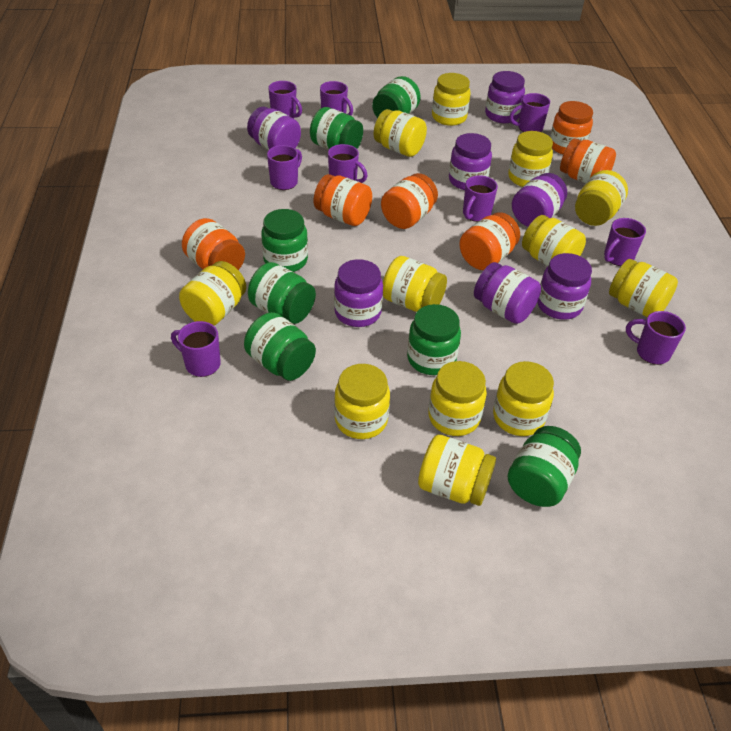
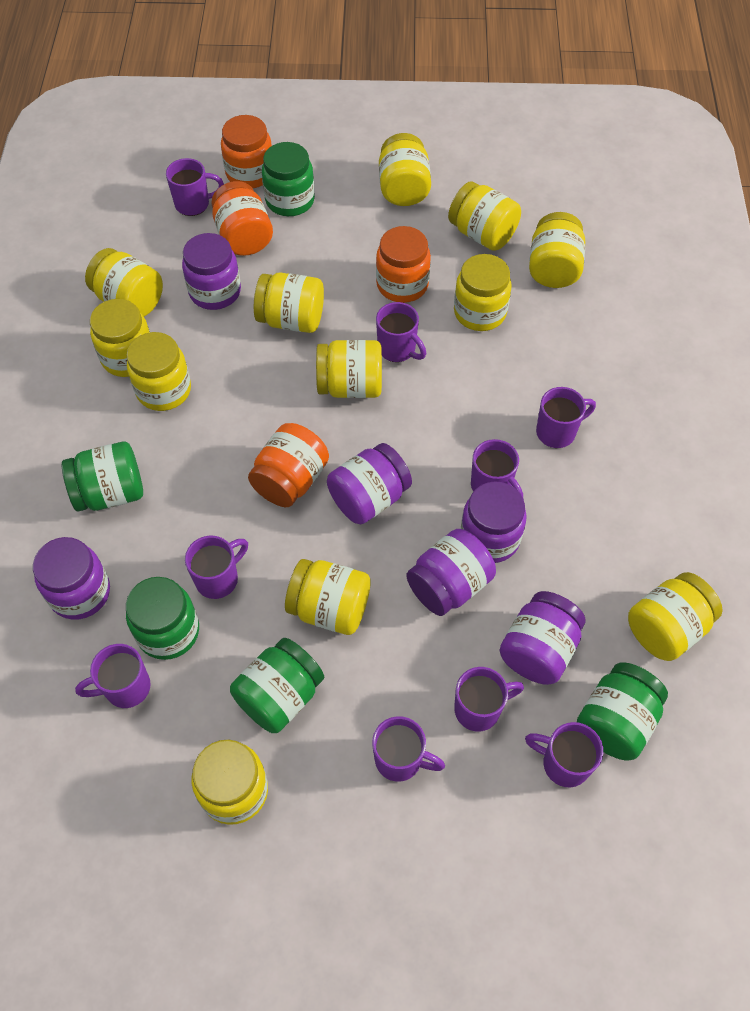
green jar: [244,312,316,381] [248,262,316,324] [261,209,308,272] [310,107,363,150] [372,76,421,118] [407,304,461,375] [508,426,581,507] = 7 -> [62,442,143,512] [126,577,199,660] [230,638,324,733] [262,142,315,216] [577,662,668,760] = 5
orange jar: [182,218,245,270] [314,174,372,226] [381,173,438,229] [459,212,520,270] [550,101,593,154] [560,138,616,184] = 6 -> [211,181,273,256] [221,115,272,188] [248,423,329,507] [376,226,431,303] = 4
purple jar: [247,107,301,150] [334,259,383,327] [449,133,492,190] [474,262,541,324] [485,71,525,123] [512,173,567,227] [537,253,592,320] = 7 -> [33,537,110,620] [182,233,241,310] [327,443,412,524] [406,529,496,616] [461,481,527,563] [500,591,586,685] = 6

